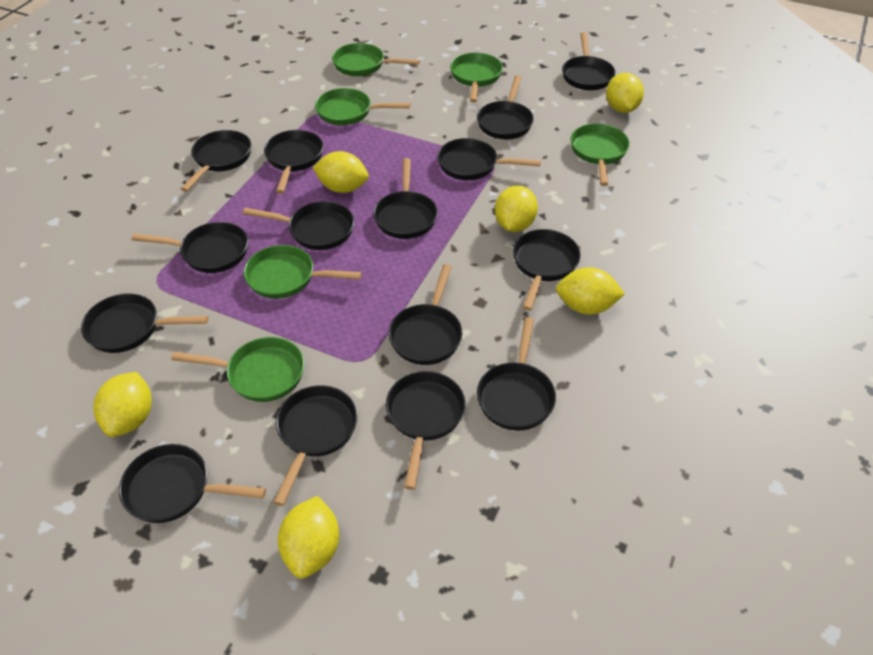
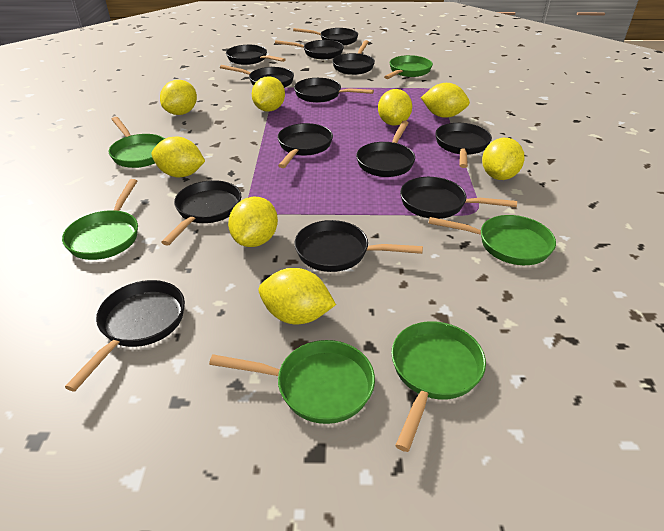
black pan: [81,293,208,353] [119,444,266,523] [131,222,248,273] [181,130,251,192] [243,201,354,250] [264,130,324,194] [273,385,358,506] [373,158,438,239] [386,371,466,490] [388,264,462,365] [437,138,541,180] [477,75,534,140] [477,317,556,431] [513,229,581,311] [562,32,615,90] = 15 -> [65,280,185,391] [161,180,241,246] [220,65,294,88] [226,45,286,65] [275,40,344,59] [278,123,333,168] [293,28,358,46] [294,78,374,103] [295,220,423,272] [332,40,375,75] [356,121,415,177] [400,177,517,219] [435,123,492,168] = 13
yellow lemon: [93,372,152,437] [278,496,339,579] [312,151,369,193] [495,186,538,232] [556,267,625,315] [606,73,644,113] = 6 -> [152,137,205,178] [160,80,197,115] [228,197,278,247] [252,76,285,112] [259,268,336,324] [378,89,412,126] [421,83,470,118] [482,138,525,180] = 8

